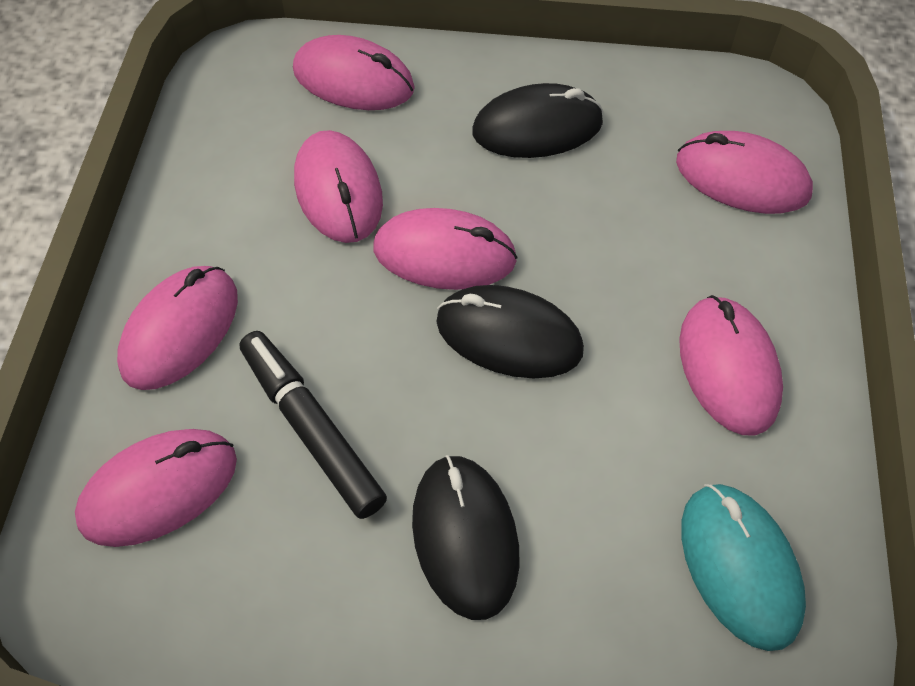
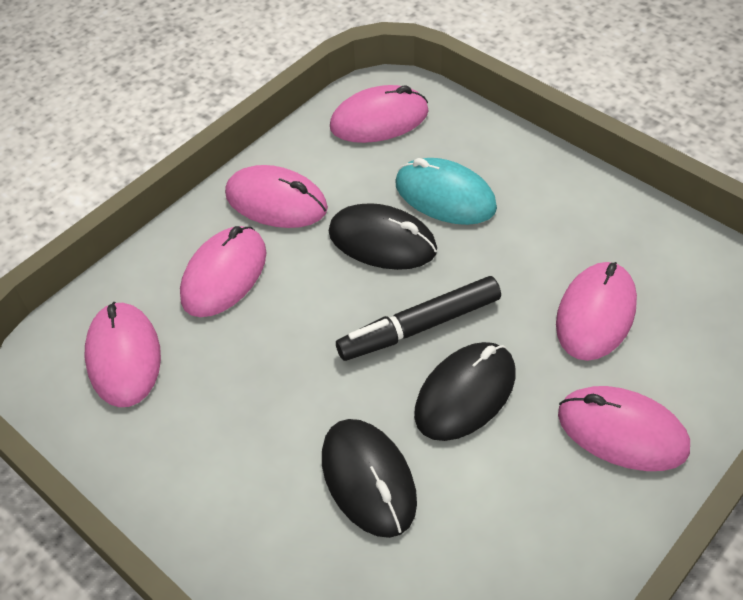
pink mouse: [75,429,237,547] [117,266,238,390] [293,35,415,110] [294,130,383,243] [373,208,518,290] [676,131,813,214] [679,295,783,436] = 7 -> [85,302,161,407] [180,226,266,317] [225,165,328,228] [330,85,429,143] [556,262,637,361] [558,386,690,471] = 6

